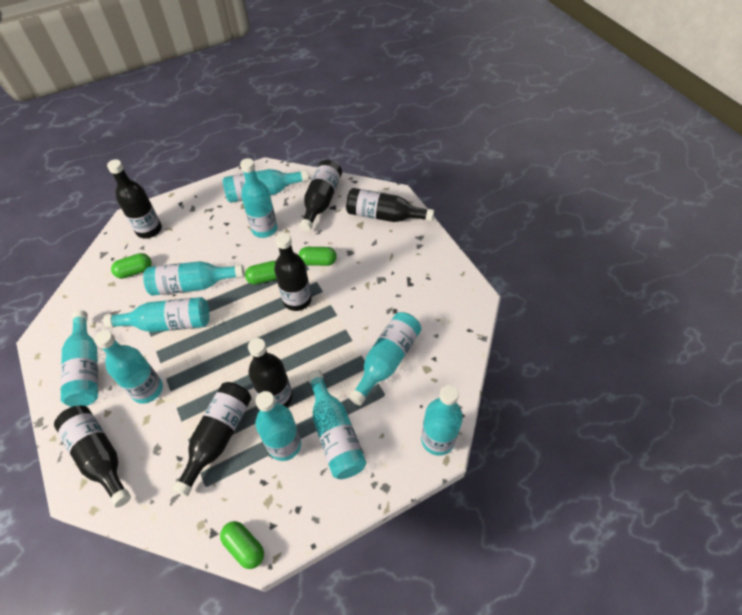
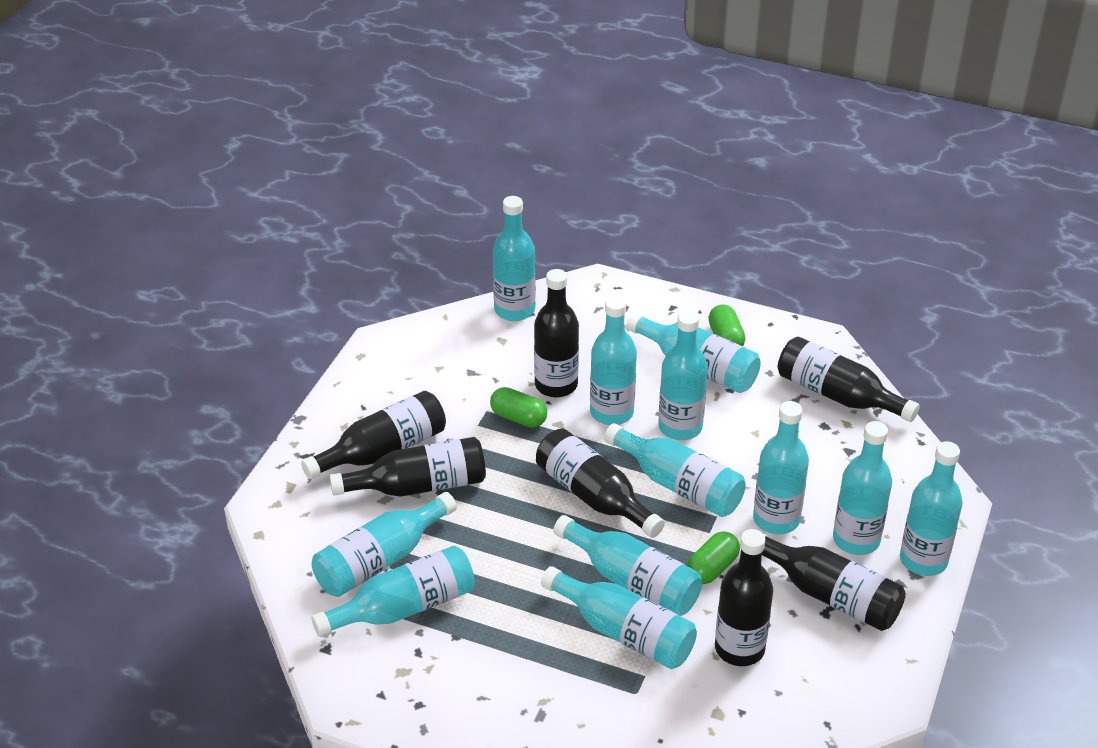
green capsule: [111,253,152,279] [220,521,264,569] [245,261,277,285] [298,247,337,266] = 4 -> [490,387,547,428] [687,531,740,584] [708,304,745,346] = 3
turquoise bottle: [61,310,98,407] [94,330,163,404] [103,297,209,332] [143,261,244,296] [223,169,309,203] [240,158,277,238] [255,391,301,461] [307,370,366,479] [349,312,421,406] [421,385,463,456] = 10 -> [311,492,457,597] [311,546,475,637] [493,196,536,321] [541,566,697,669] [553,515,702,616] [590,296,637,425] [604,423,746,517] [626,312,761,393] [658,310,708,440] [753,401,809,534] [833,421,892,555] [900,441,963,576] = 12

